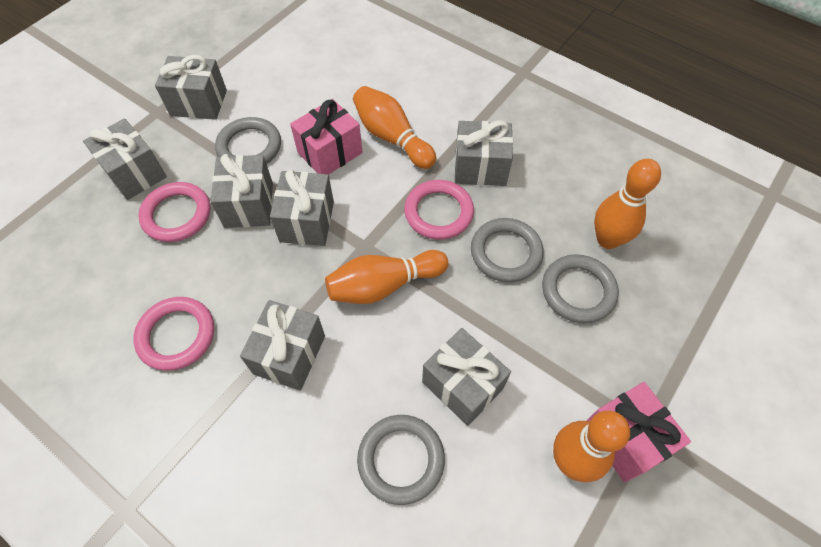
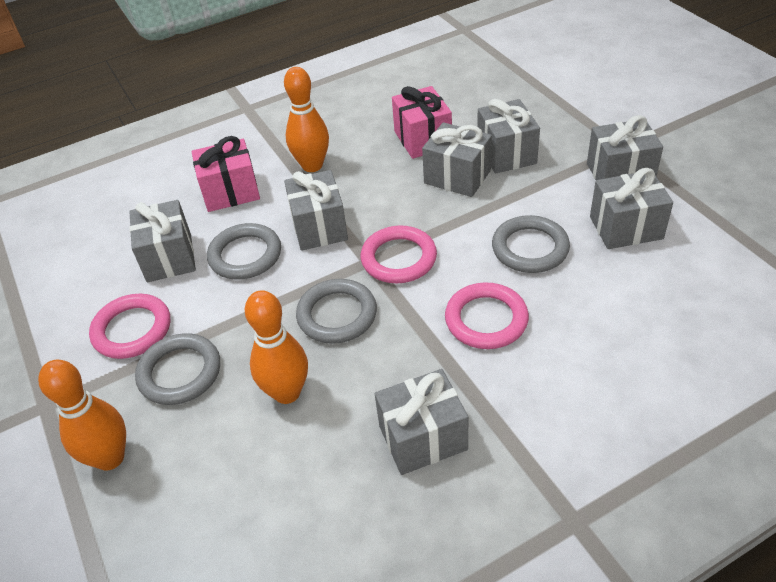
orange bowling pin: [325,250,448,304] [353,86,436,169] [553,411,630,482] [594,159,661,249] = 4 -> [38,360,126,471] [245,290,308,404] [284,67,329,172] = 3

